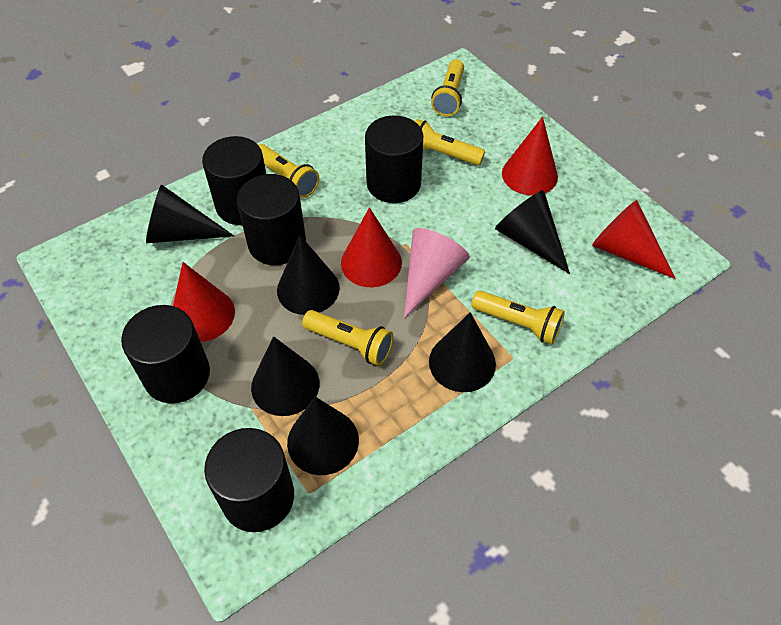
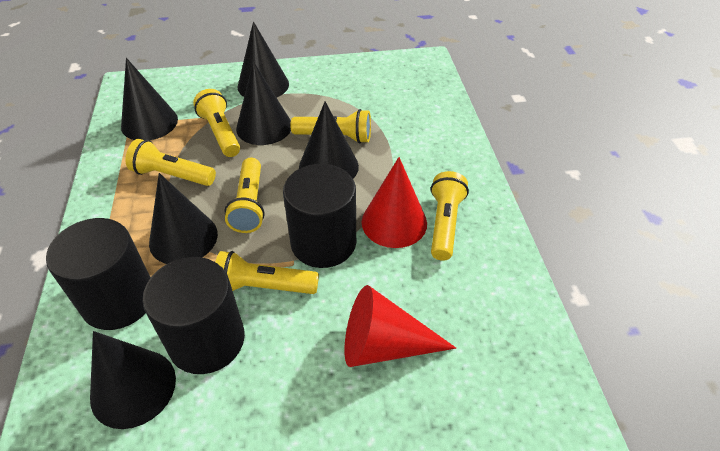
black cylinder: [121,305,210,403] [202,136,266,225] [204,428,294,532] [237,174,306,265] [365,115,423,203] = 5 -> [46,218,151,330] [143,257,245,374] [283,164,356,268] = 3
pink cone: [404,228,470,318] = 1 -> none = 0
red cone: [173,262,235,342] [341,207,402,287] [502,117,558,195] [592,200,676,279] = 4 -> [344,285,456,367] [362,157,427,248] = 2
yellow flashlight: [258,144,319,198] [302,310,393,366] [415,119,485,166] [431,59,464,116] [471,290,565,344] = 5 -> [125,139,216,186] [193,89,240,157] [215,251,319,294] [224,158,265,233] [290,109,371,144] [431,171,469,261] = 6

